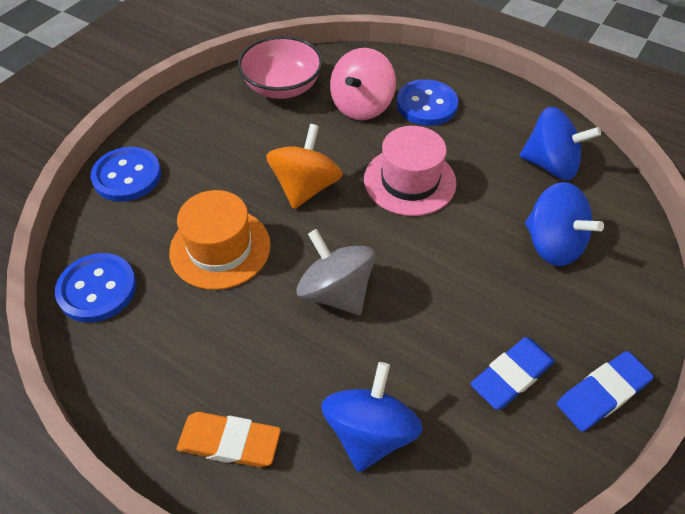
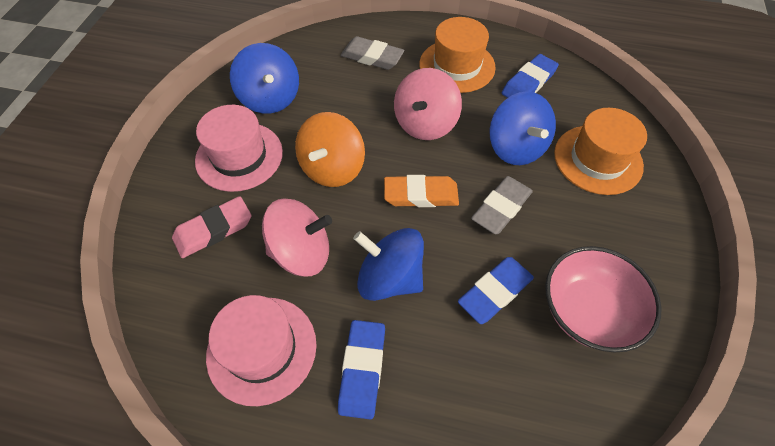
blue button: [55,253,136,322] [91,147,161,202] [397,79,458,126] = 3 -> none = 0
blue eraser: [470,337,555,410] [557,351,653,432] = 2 -> [338,320,385,419] [458,257,534,324] [502,54,559,98] = 3
grey eraser: none = 0 -> [341,36,404,70] [471,176,533,234] = 2
grey spinning top: [296,229,375,315] = 1 -> none = 0
orange hat: [169,190,271,290] = 1 -> [419,17,496,93] [554,108,647,195] = 2
pink eraser: none = 0 -> [172,196,252,258] = 1
pink hat: [364,126,457,216] = 1 -> [195,105,283,192] [206,295,317,406] = 2
pink spinning top: [330,48,396,120] = 1 -> [262,199,332,277] [394,68,462,140] = 2

